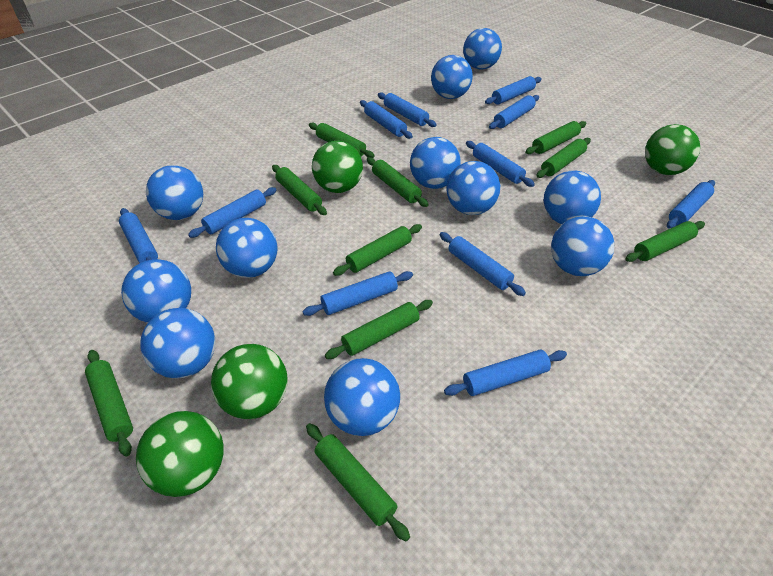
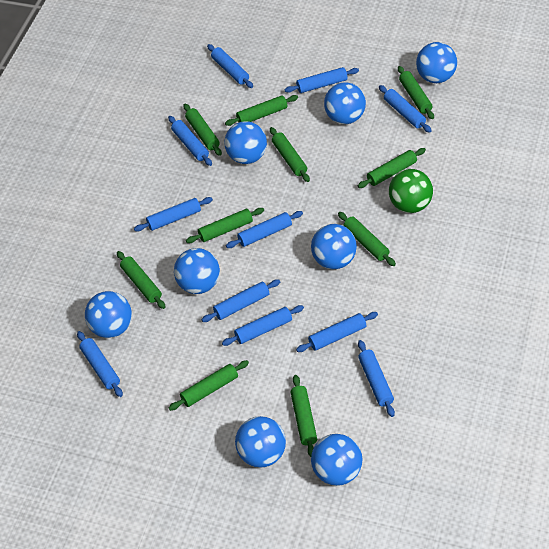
blue ball: [121,259,191,323] [140,308,215,378] [146,165,203,220] [216,218,278,278] [324,358,400,436] [410,137,461,189] [431,55,473,99] [446,161,500,215] [463,28,502,70] [544,171,601,224] [551,216,614,276] = 11 -> [85,291,132,338] [174,248,220,294] [224,121,267,164] [235,416,286,468] [311,224,357,269] [311,434,362,486] [324,82,366,124] [416,42,457,83] = 8
green ball: [136,411,224,497] [211,344,288,419] [312,141,363,193] [645,124,700,175] = 4 -> [389,169,433,213] = 1

